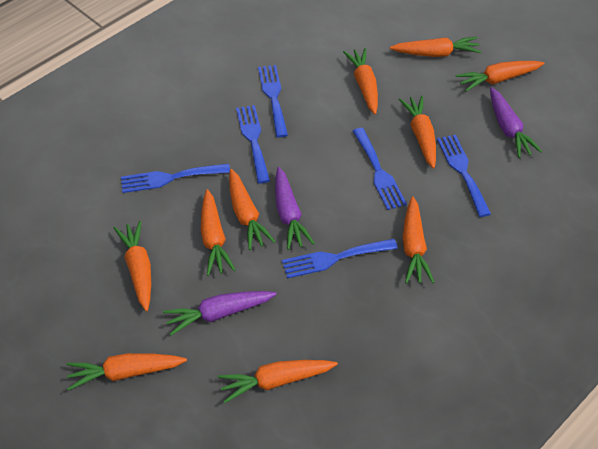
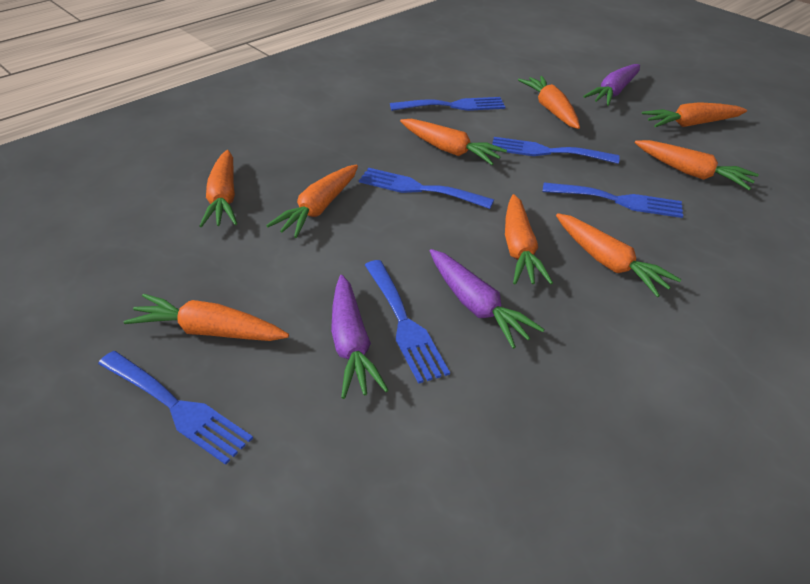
orange carrot: [66,353,187,391] [114,221,151,311] [201,189,236,276] [218,360,338,403] [229,169,276,250] [343,48,378,114] [390,37,481,57] [399,96,436,168] [403,196,435,283] [456,61,544,92] = 10 -> [124,294,289,341] [199,150,237,227] [266,164,358,238] [400,119,507,165] [505,194,553,285] [518,76,580,129] [556,213,681,297] [635,140,759,190] [642,102,747,127] = 9

